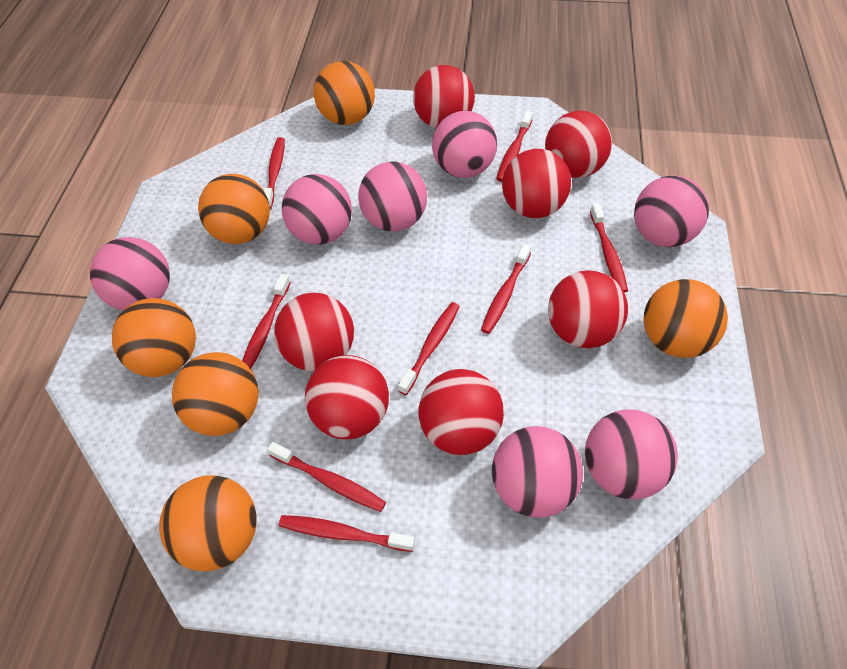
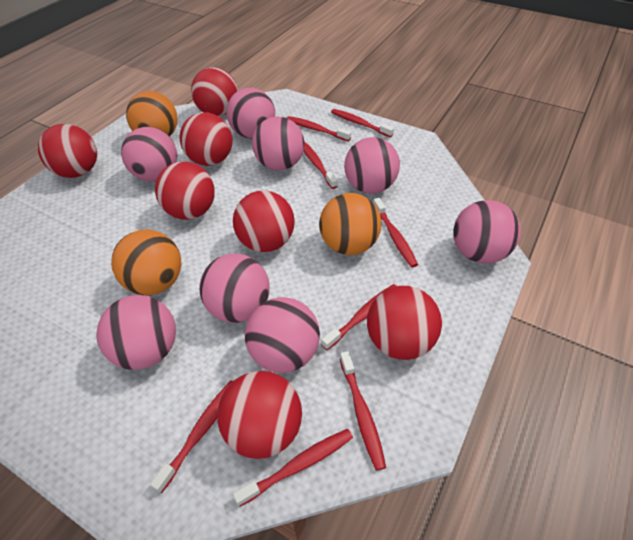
orange ball: [112,298,196,377] [159,475,257,571] [172,352,259,436] [198,174,270,244] [314,61,375,125] [644,279,728,358] = 6 -> [111,229,181,295] [126,91,178,137] [319,193,382,255] = 3
pink ball: [90,237,170,311] [282,174,352,245] [358,161,427,232] [432,111,497,178] [492,426,583,518] [585,409,678,499] [634,176,709,247] = 7 -> [96,295,176,370] [121,127,177,181] [199,254,270,323] [226,88,275,139] [245,297,320,373] [252,117,304,170] [344,137,400,194] [453,200,521,264] = 8

